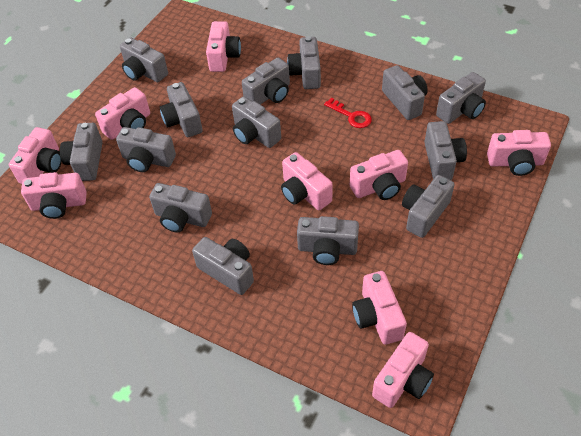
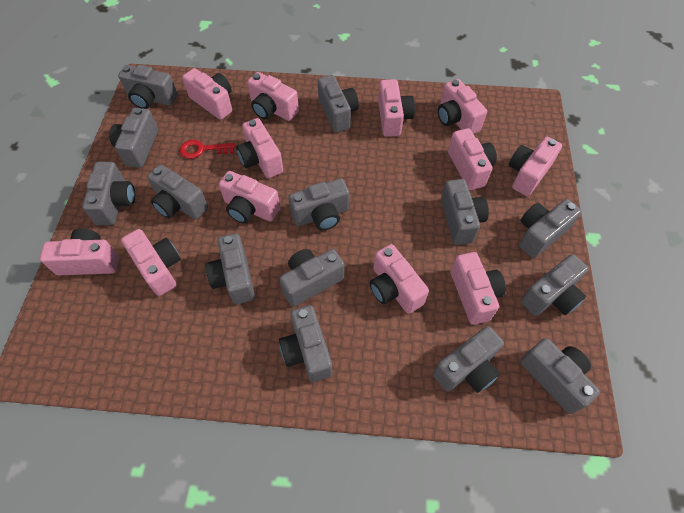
pink camera: [9,127,62,184] [21,172,87,219] [95,87,150,140] [206,21,241,72] [281,152,333,210] [350,150,408,200] [352,271,407,345] [372,332,434,408] [487,130,551,176] = 9 -> [40,228,119,275] [121,229,181,296] [182,68,232,120] [219,171,280,224] [236,118,283,178] [247,72,299,121] [370,244,429,314] [378,79,415,137] [438,79,487,134] [448,128,497,190] [450,252,506,325] [509,137,562,196] = 12

